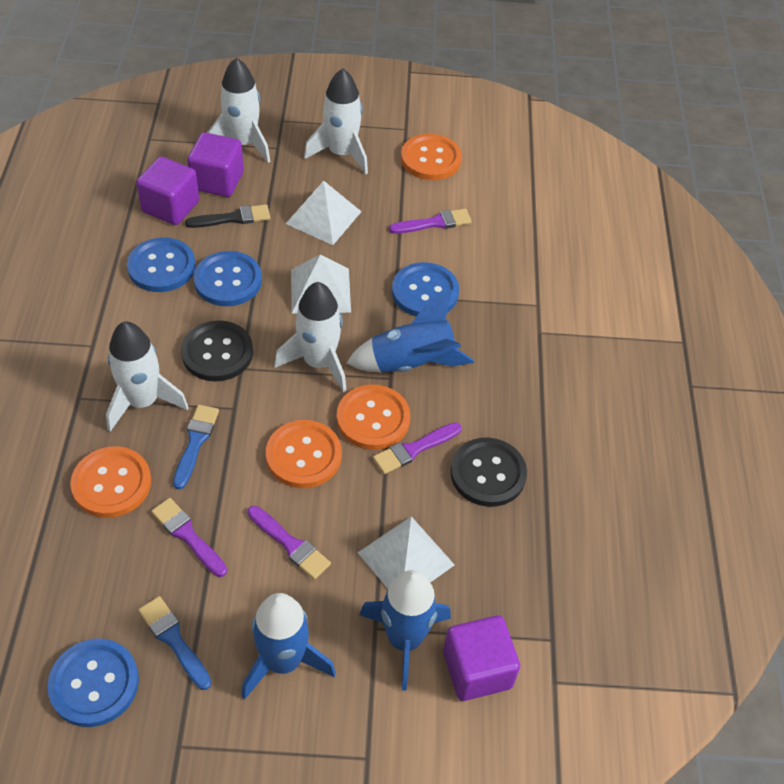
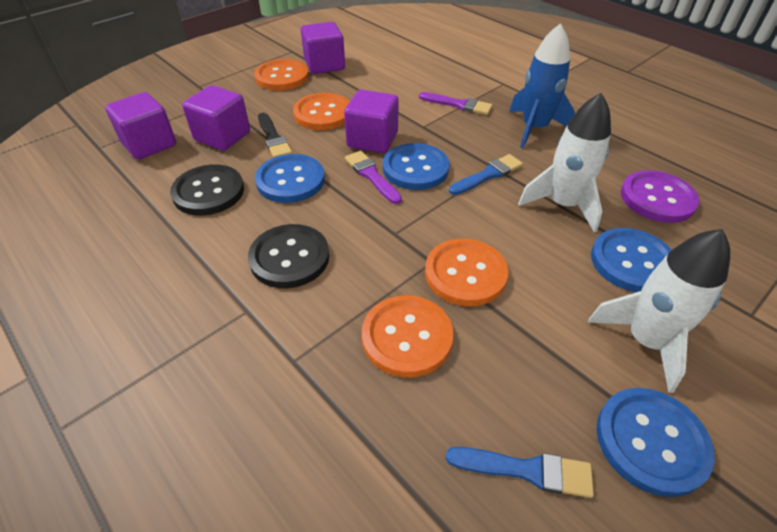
blue rocket: [241,593,336,700] [346,289,474,373] [359,570,451,691] = 3 -> [509,23,575,148] = 1
purple brush: [151,498,227,577] [247,506,331,579] [373,422,462,474] [389,209,472,234] = 4 -> [345,151,402,204] [419,92,492,115] = 2
purple button: none = 0 -> [621,170,700,223] = 1
purple cube: [136,156,199,225] [187,132,244,197] [443,615,520,701] = 3 -> [105,92,176,160] [182,85,250,151] [301,22,345,74] [344,89,399,153] = 4
white pyramid: [286,181,362,245] [291,254,351,314] [357,516,455,588] = 3 -> none = 0
white rocket: [106,321,189,432] [207,58,270,163] [274,282,347,393] [304,68,368,175] = 4 -> [518,93,611,233] [588,229,730,393] = 2

